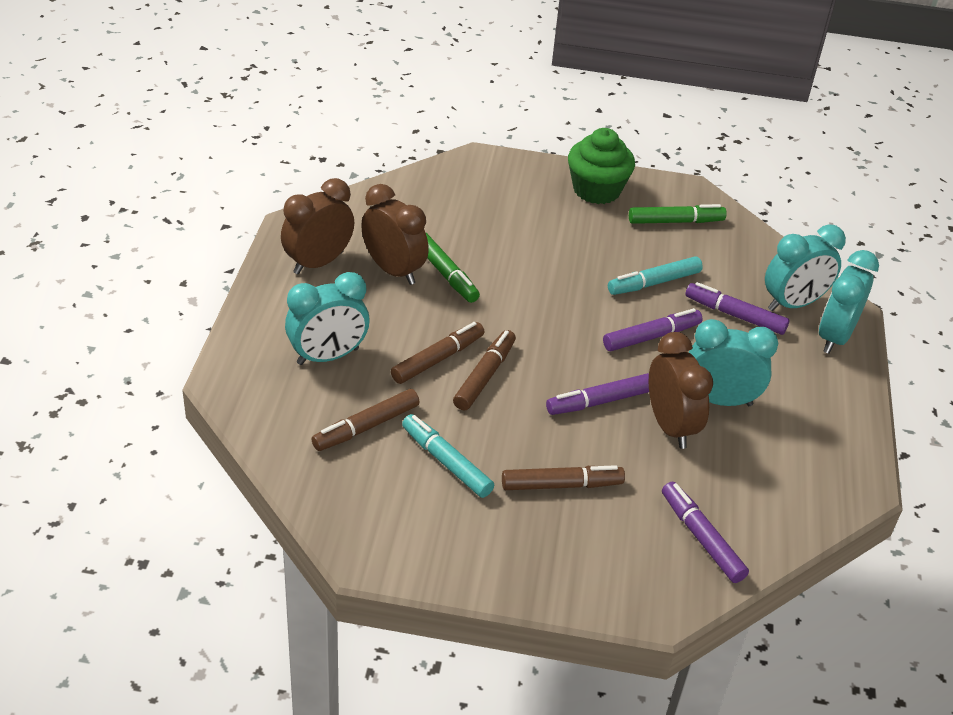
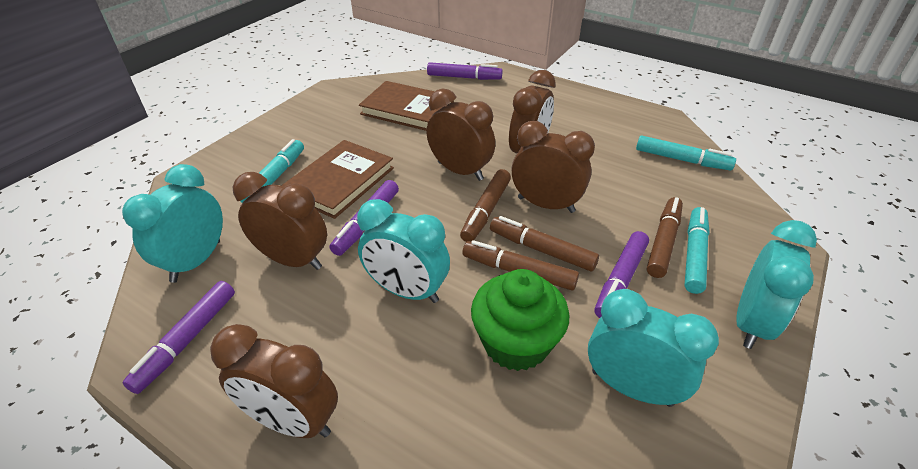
brown book: none = 0 -> [281,140,394,219] [359,81,454,131] = 2
brown clock: [281,178,354,274] [361,184,429,285] [649,332,713,449] = 3 -> [210,324,338,438] [233,172,327,270] [427,88,495,181] [509,70,556,154] [512,121,595,213] = 5
green marker: [425,232,480,303] [629,204,727,224] = 2 -> none = 0
turquoise marker: [402,414,494,498] [608,256,703,295] = 2 -> [241,139,304,203] [636,136,736,170] [684,207,710,294] = 3

